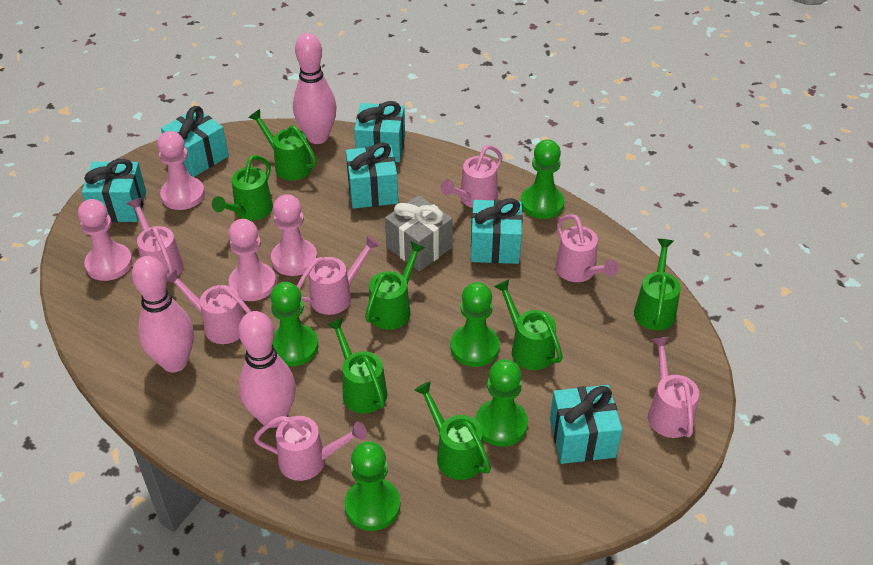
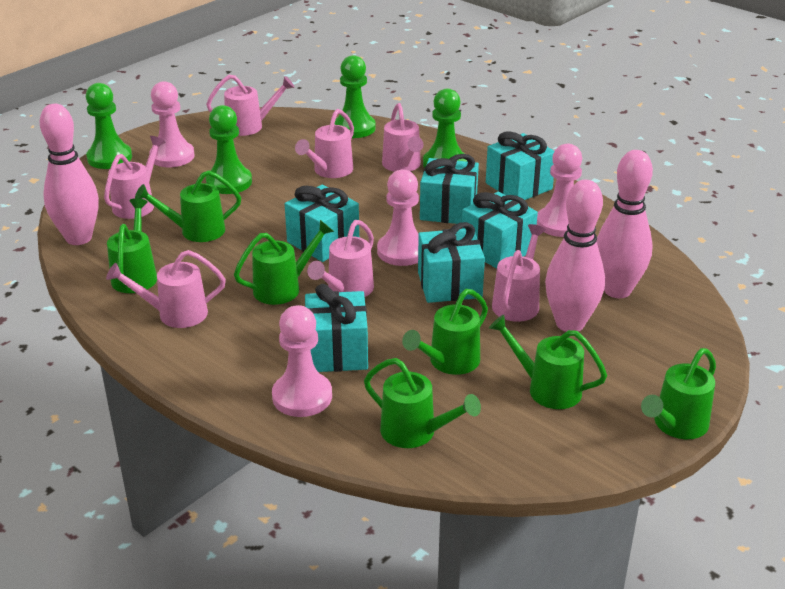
green pawn: [270,282,318,366] [344,441,400,531] [450,282,500,367] [476,359,528,446] [521,139,564,219] = 5 -> [86,83,132,169] [206,105,252,194] [334,55,376,138] [423,88,467,168] = 4
grey gift: [385,195,453,271] = 1 -> none = 0

